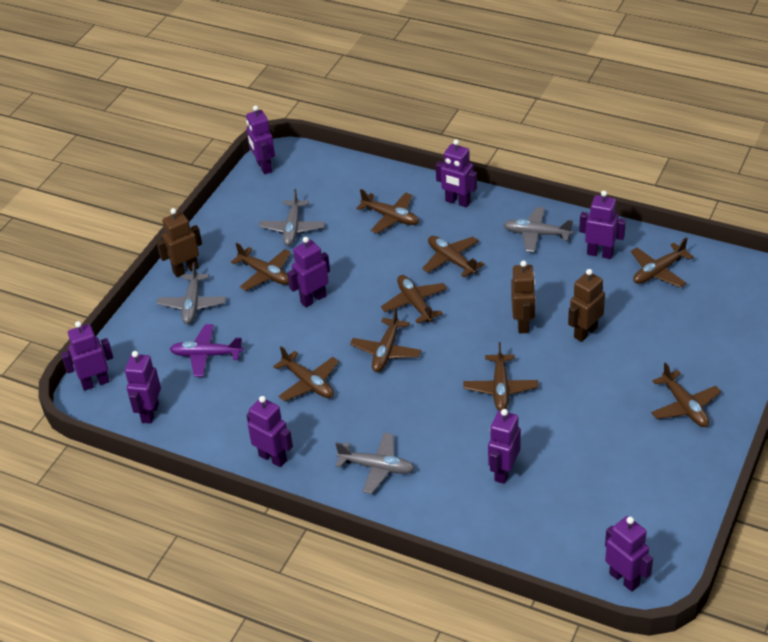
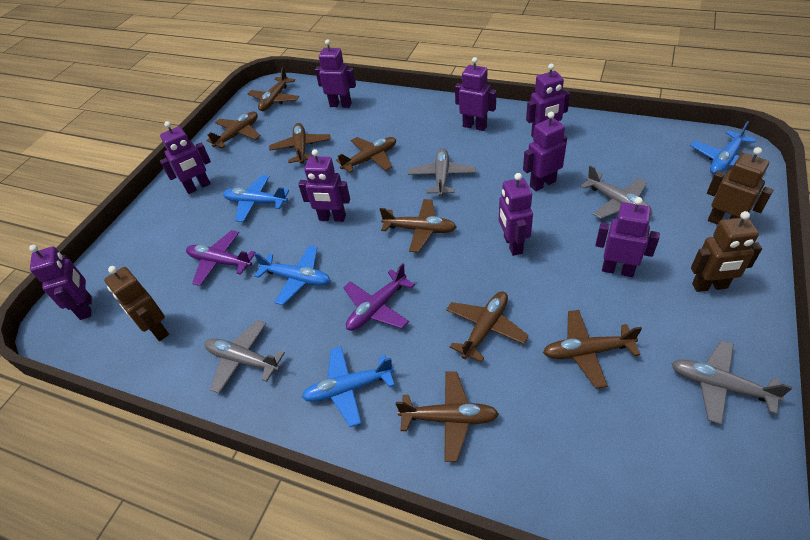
blue plane: none = 0 -> [223,175,289,222] [254,245,330,305] [302,346,395,427] [690,121,756,174] = 4
brown plane: [231,243,291,291] [273,346,339,402] [350,308,422,372] [356,189,419,234] [381,275,447,324] [422,236,484,277] [464,342,538,410] [631,237,694,287] [651,362,721,427] = 9 -> [206,112,261,148] [248,67,299,111] [269,123,331,164] [336,137,396,173] [380,199,456,253] [396,371,499,462] [446,291,529,363] [543,310,642,388] = 8
purple plane: [170,324,243,377] = 1 -> [186,230,256,286] [343,263,415,331] = 2

